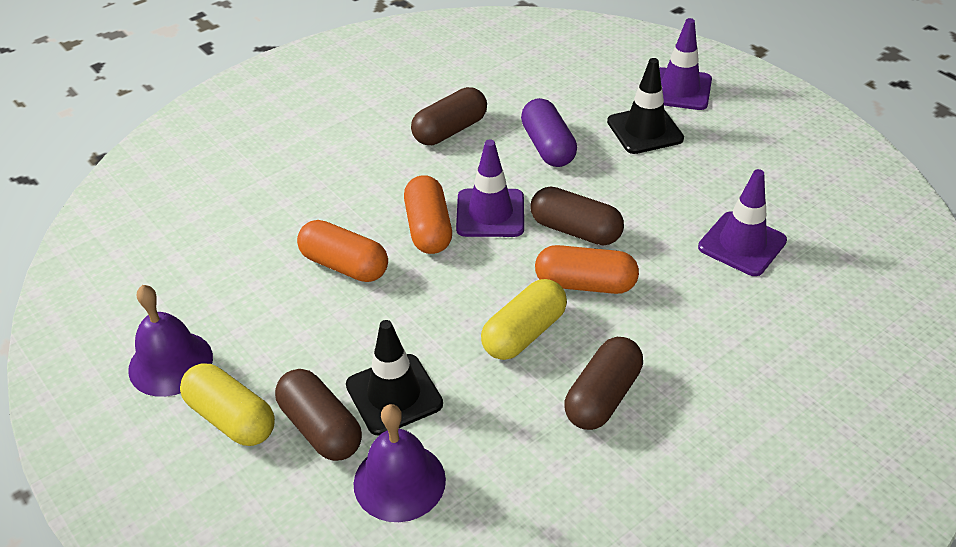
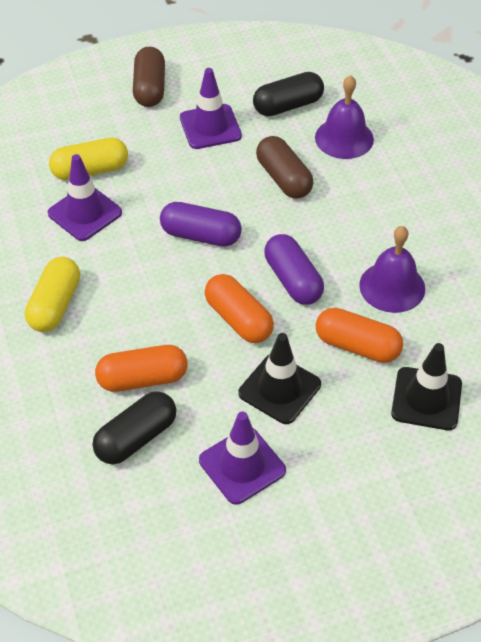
black capsule: none = 0 -> [93,391,176,464] [253,72,324,116] = 2
brown capsule: [275,369,362,461] [411,87,487,145] [531,186,624,245] [564,337,643,430] = 4 -> [133,47,165,107] [256,136,313,199] = 2
purple capsule: [521,98,577,167] = 1 -> [160,202,242,246] [264,234,324,305] = 2

